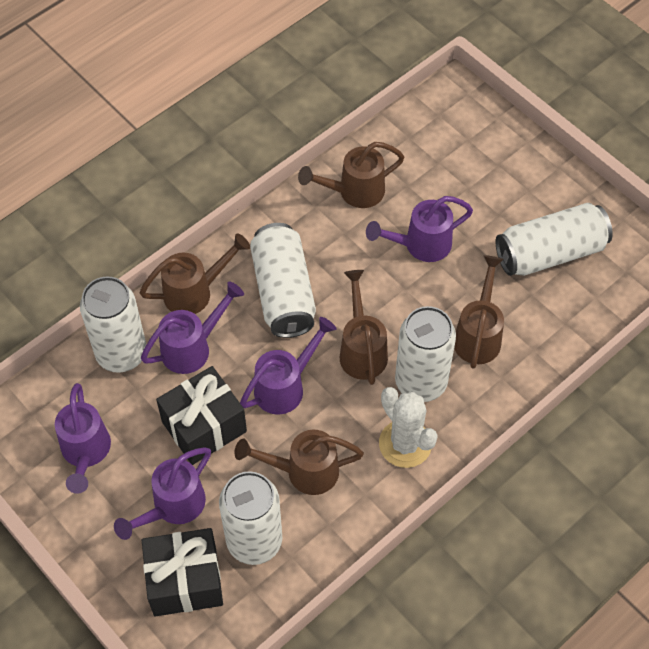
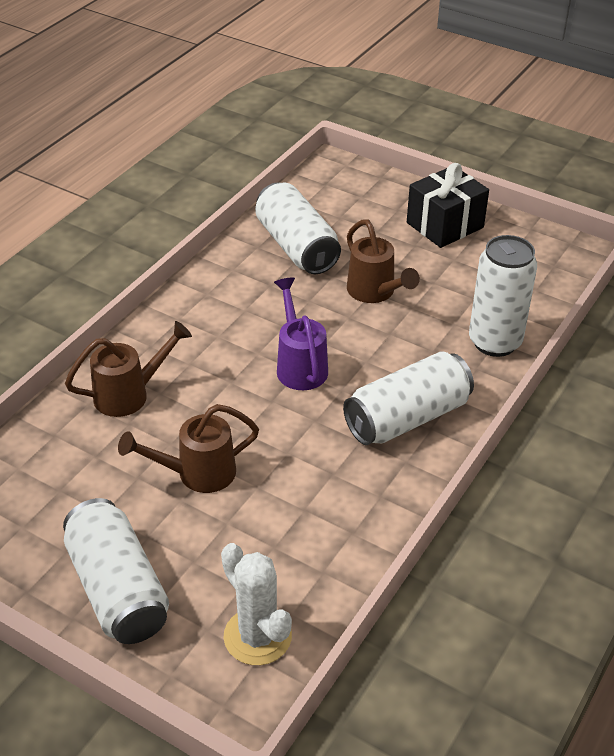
black gift: [142,528,223,617] [156,366,247,465] = 2 -> [407,163,489,248] = 1
brown watering can: [140,234,250,314] [234,430,364,495] [298,142,404,208] [340,270,388,385] [454,255,504,369] = 5 -> [65,321,192,417] [118,404,259,493] [347,219,420,303] = 3
purple watering can: [55,383,111,494] [114,447,211,540] [141,282,244,374] [240,317,337,415] [366,196,473,262] = 5 -> [274,277,328,390] = 1
white can: [80,276,146,373] [219,471,282,565] [250,223,316,338] [395,306,456,402] [496,203,613,276] = 5 -> [63,498,169,644] [255,182,341,274] [343,351,474,445] [469,235,537,357] = 4

